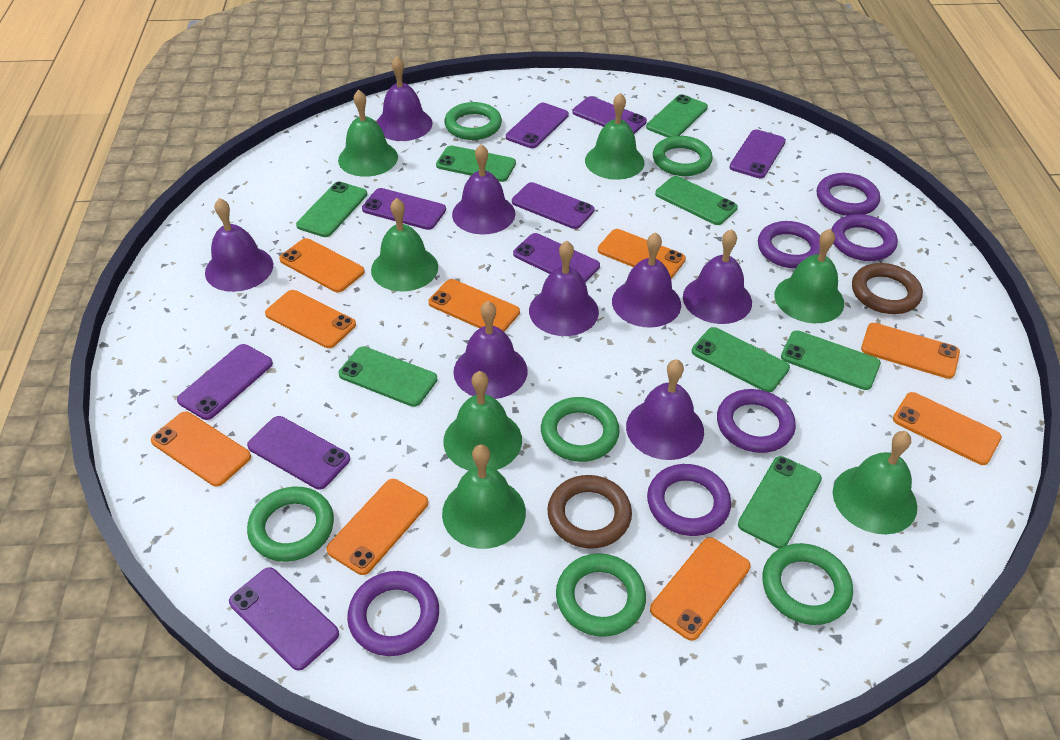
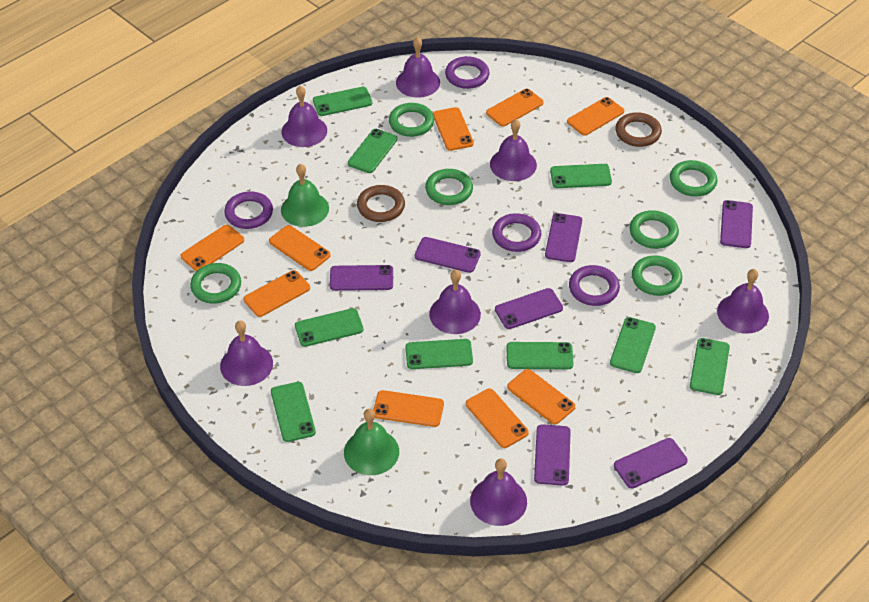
green bell: [338,90,398,177] [371,198,438,291] [442,445,526,549] [443,371,522,471] [585,93,644,180] [774,229,844,323] [833,431,917,534] = 7 -> [281,164,329,227] [344,409,399,475] = 2
green phone: [296,181,367,237] [339,346,437,407] [436,146,516,182] [646,94,708,138] [655,176,738,225] [692,327,790,393] [738,456,822,549] [781,330,881,390] = 8 -> [271,382,316,442] [295,308,364,347] [313,87,372,116] [348,129,397,173] [405,339,473,369] [506,342,574,369] [550,164,612,188] [610,317,656,373] [690,338,730,395] = 9
purple bell: [205,198,273,292] [376,57,433,141] [452,144,515,235] [453,301,528,399] [529,241,599,336] [612,232,681,328] [626,359,704,460] [683,229,752,324] = 8 -> [220,321,273,386] [282,86,327,147] [396,37,440,98] [429,270,481,334] [470,458,527,526] [490,119,537,181] [717,269,769,334] = 7
purple phone: [177,344,273,420] [229,567,339,670] [247,416,350,489] [362,188,446,230] [506,103,569,148] [512,182,594,229] [513,233,600,283] [572,96,647,134] [729,129,786,178] = 9 -> [330,265,393,291] [414,237,481,273] [495,288,563,329] [534,424,571,486] [545,213,582,262] [614,438,688,488] [720,200,753,248] = 7
purple ring: [347,571,439,656] [647,464,731,536] [717,389,796,453] [758,221,820,268] [817,173,880,216] [831,214,898,261] = 6 -> [224,191,273,229] [445,56,489,89] [492,213,541,252] [569,265,620,306] = 4

